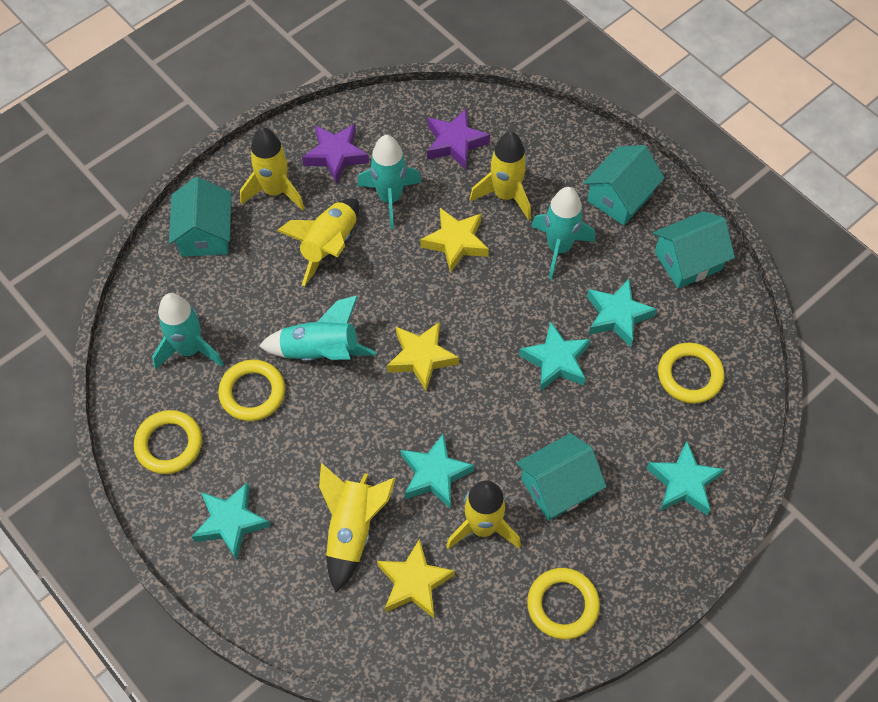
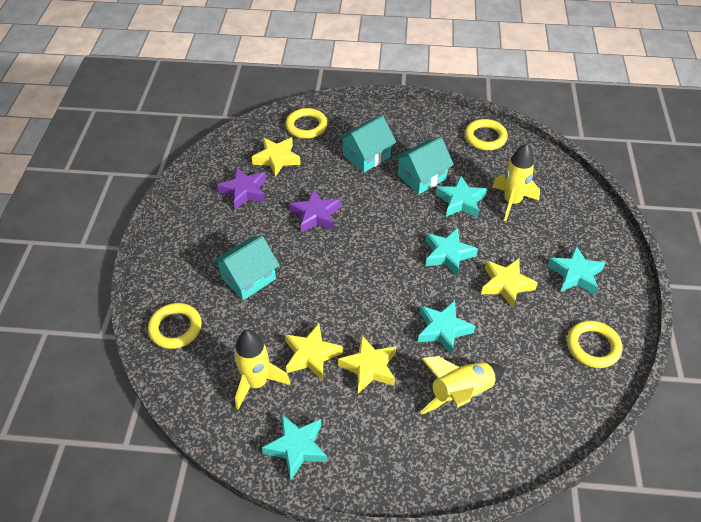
turquoise house: [169,177,231,256] [516,433,607,521] [583,145,665,225] [653,211,735,289] = 4 -> [213,236,280,300] [338,116,396,172] [394,137,454,194] = 3
turquoise rocket: [152,293,224,370] [259,296,377,361] [357,135,422,229] [531,187,595,280] = 4 -> none = 0
yellow rocket: [240,127,305,211] [277,198,359,287] [319,463,396,592] [446,480,521,549] [470,132,531,220] = 5 -> [234,330,291,410] [420,356,505,415] [492,143,540,221] = 3
yellow star: [377,539,455,618] [387,322,459,391] [420,208,489,273] = 3 -> [252,138,301,177] [285,324,343,380] [338,335,396,393] [481,258,538,308] = 4

